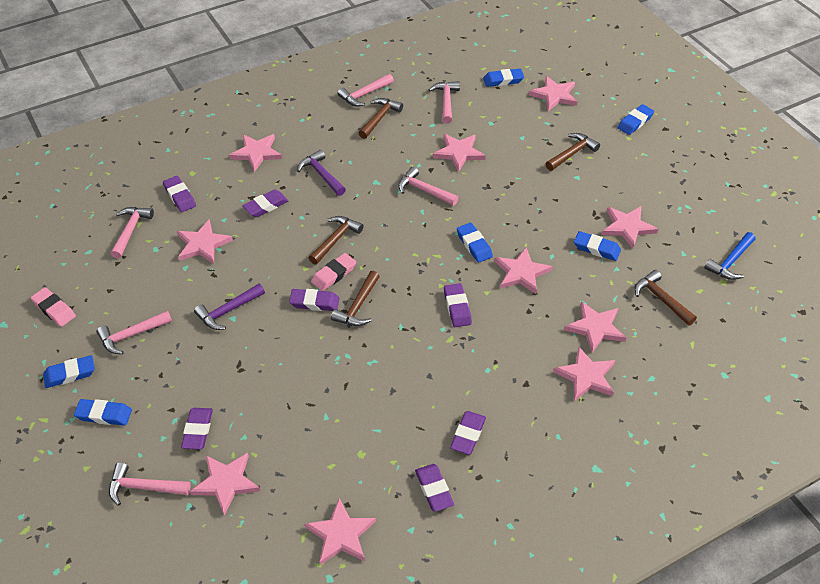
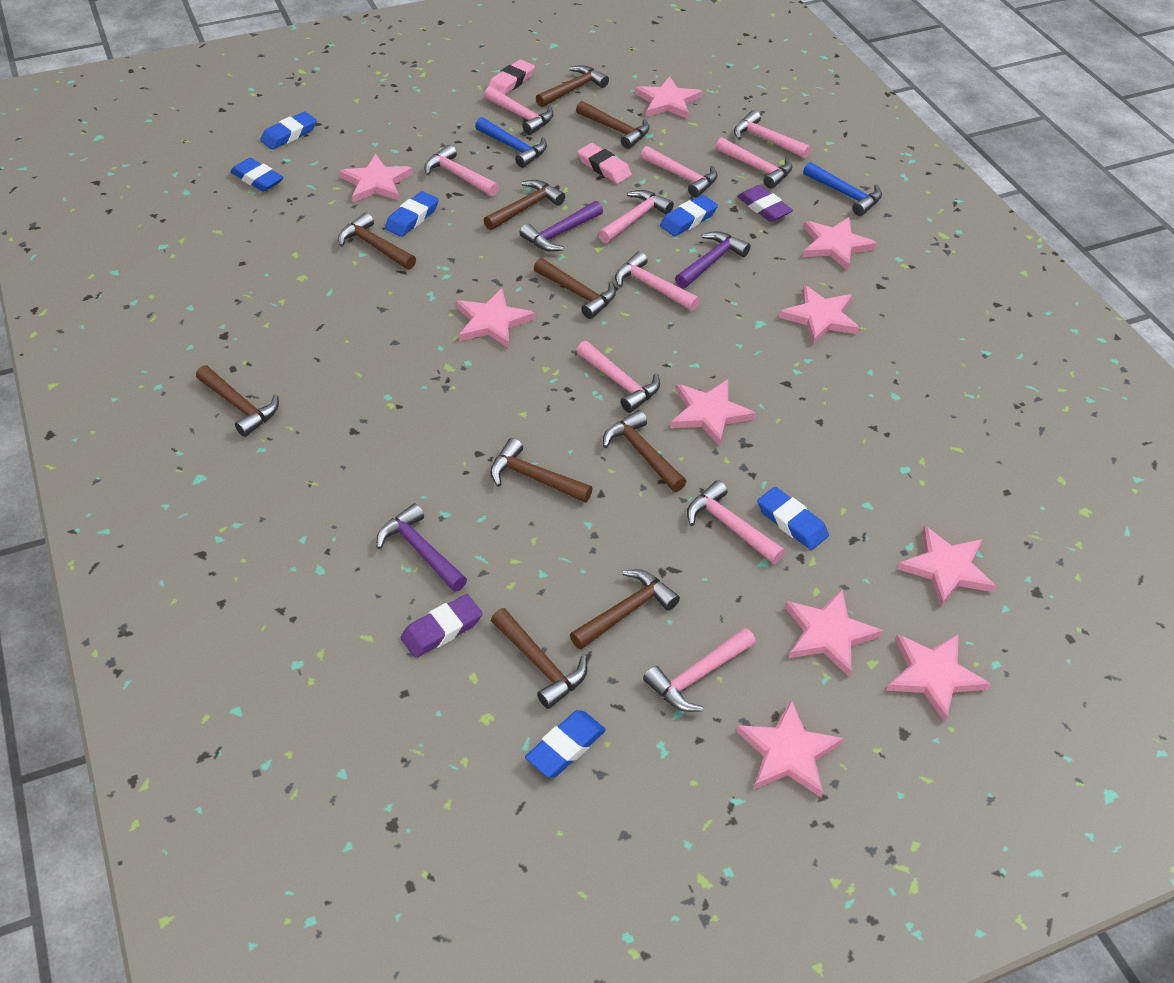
blue hammer: [704,232,756,280] = 1 -> [475,117,547,168] [803,162,882,216] = 2
brown hammer: [309,216,364,265] [331,271,380,326] [359,98,403,139] [546,133,600,171] [634,270,697,326] = 5 -> [196,365,279,437] [338,213,416,270] [484,180,565,230] [490,438,593,503] [491,608,587,709] [534,258,616,319] [536,65,609,107] [570,569,680,650] [576,101,650,149] [603,410,687,492] = 10
pink hammer: [96,311,172,354] [109,462,191,506] [111,207,154,259] [338,74,394,107] [398,167,458,206] [429,81,460,124] = 6 -> [424,144,499,196] [484,86,554,135] [576,341,660,413] [598,190,674,243] [615,251,700,311] [641,146,718,198] [643,628,756,712] [687,480,785,564] [715,137,792,189] [734,110,811,158] = 10
purple eraser: [163,176,196,212] [181,408,213,450] [242,190,288,217] [289,289,339,311] [415,464,454,512] [444,283,472,327] [450,411,486,455] = 7 -> [401,594,482,658] [737,185,793,222] = 2
purple hammer: [194,284,265,330] [297,150,346,196] = 2 -> [377,503,467,592] [519,201,603,252] [675,231,751,288] = 3

